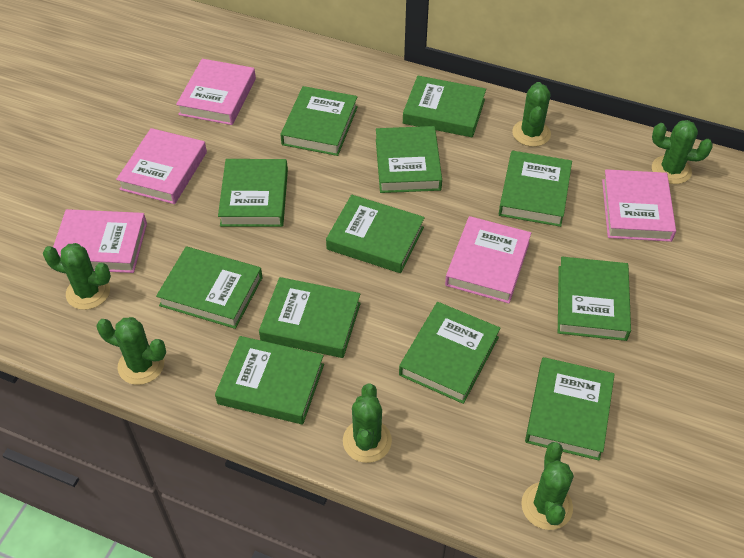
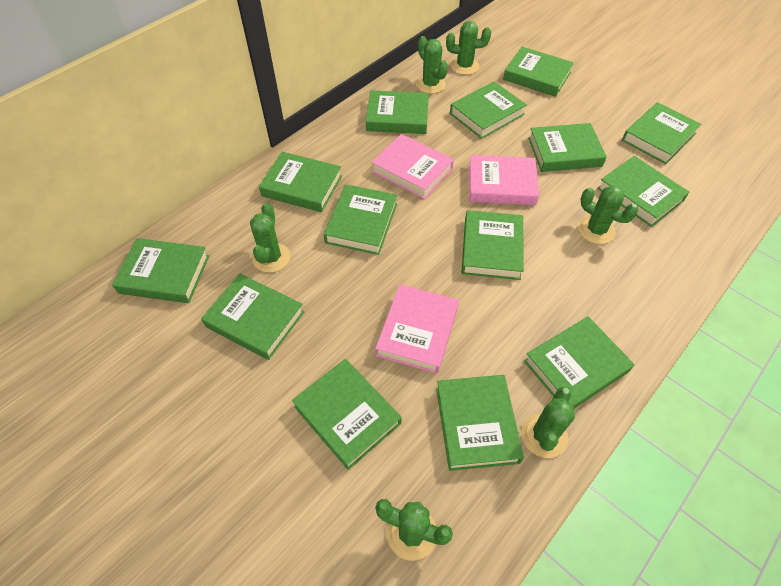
green book: [156,246,263,329] [215,336,324,424] [218,159,288,227] [259,277,361,358] [280,86,358,156] [326,195,425,273] [376,126,442,193] [399,302,501,404] [403,76,486,138] [499,151,572,227] [525,357,615,461] [558,257,631,341] = 12 -> [112,238,209,303] [201,274,304,360] [259,152,342,212] [292,359,402,470] [324,184,397,255] [366,90,429,134] [436,375,524,471] [450,81,527,139] [461,210,524,280] [503,47,574,97] [524,316,634,409] [528,123,607,172] [597,156,689,227] [622,102,701,164] = 14
pink book: [53,209,147,273] [116,128,207,204] [176,59,256,125] [445,216,531,303] [602,169,676,242] = 5 -> [371,134,454,199] [375,284,459,374] [469,155,539,205] = 3

